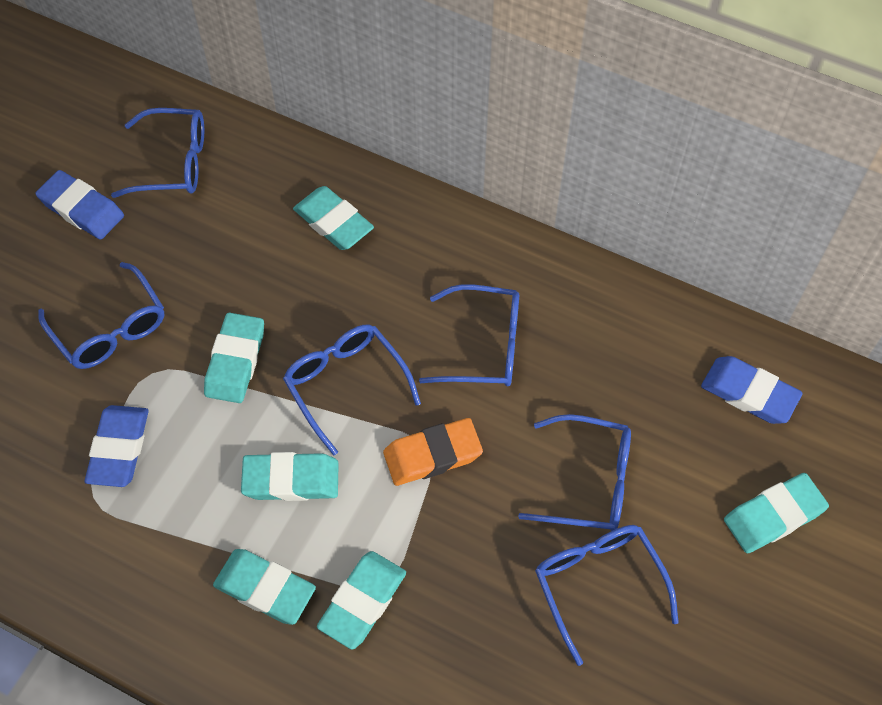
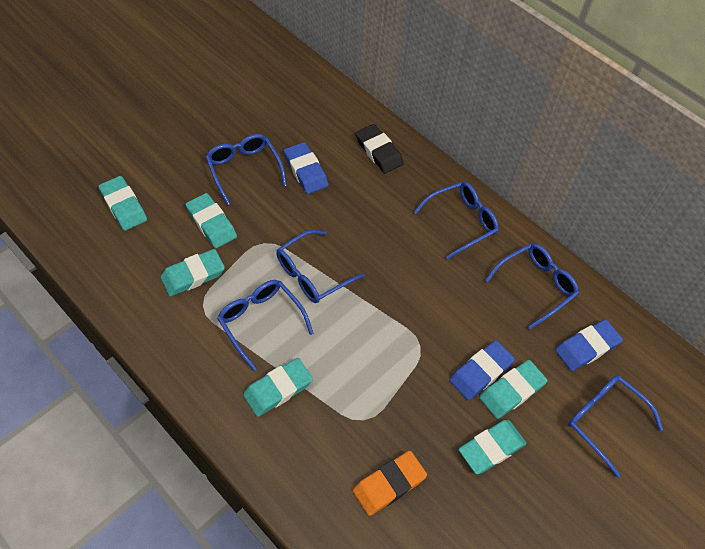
black eraser: none = 0 -> [356,124,404,174] = 1

